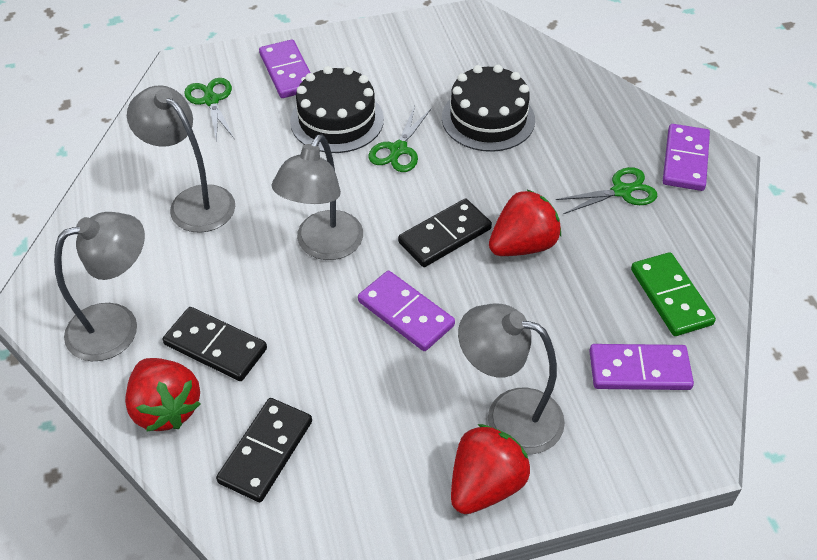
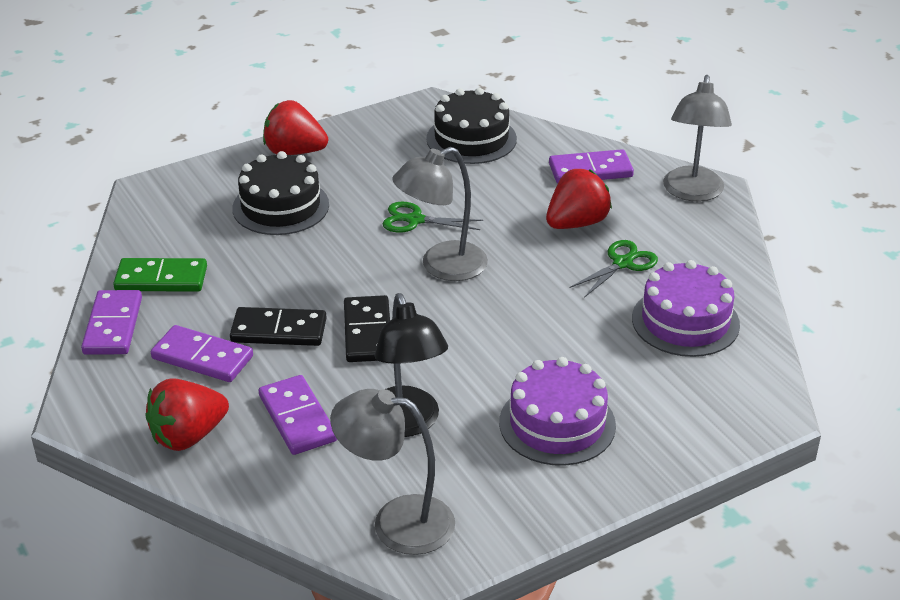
black domino: [163,307,267,381] [216,398,312,502] [398,199,492,267] = 3 -> [230,307,327,346] [344,295,390,362] = 2
black lamp: none = 0 -> [375,293,448,437] = 1
green scissors: [184,78,234,142] [368,106,431,172] [556,167,657,214] = 3 -> [383,202,483,233] [570,240,658,298] = 2
grey lamp: [54,212,145,361] [127,85,235,233] [272,134,363,260] [458,303,565,454] = 4 -> [330,389,455,555] [392,147,488,281] [663,75,732,202] = 3
purple cake: none = 0 -> [499,357,616,466] [632,260,740,357] = 2

